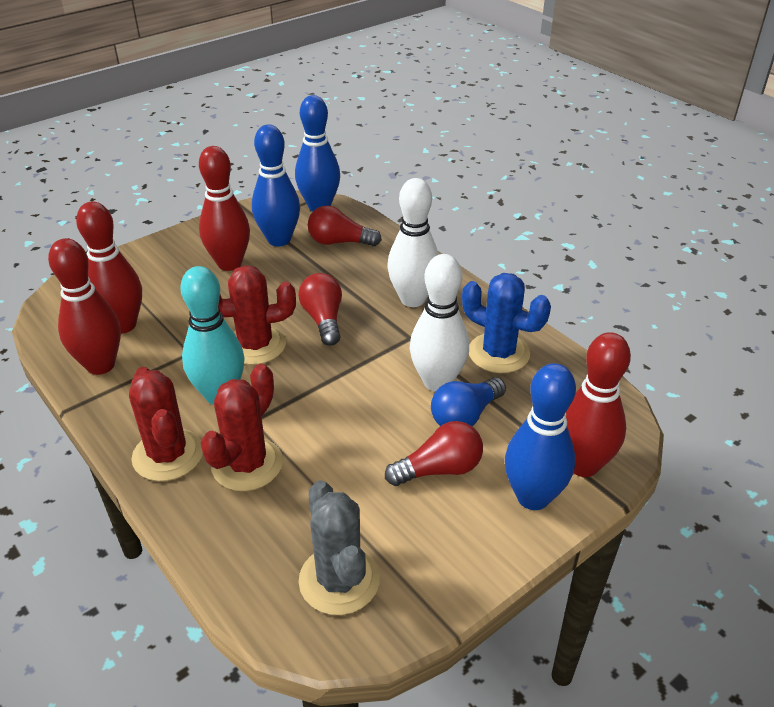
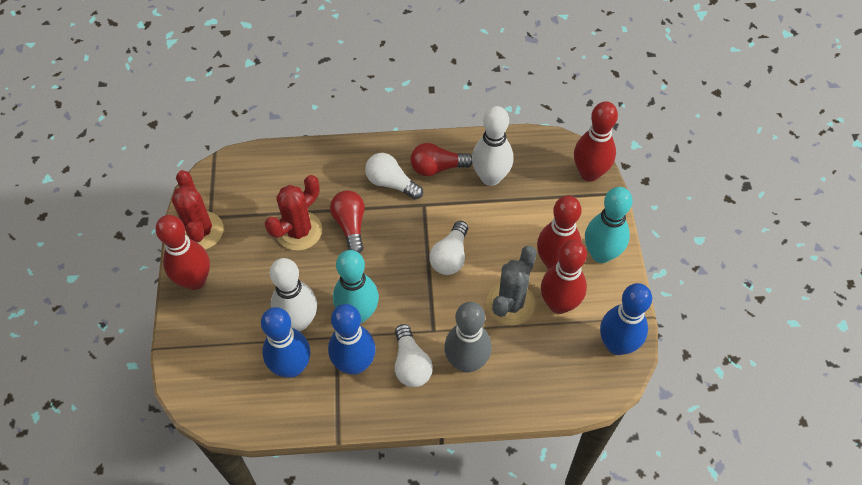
blue cactus: [462,273,551,373] = 1 -> none = 0
blue light bulb: [431,377,506,426] = 1 -> none = 0
grey bowling pin: none = 0 -> [444,302,492,373] = 1
red cactus: [129,367,203,481] [201,364,283,491] [218,265,296,365] = 3 -> [172,170,224,249] [265,175,322,251] = 2
red light bulb: [298,273,342,346] [308,206,382,246] [385,421,483,486] = 3 -> [330,191,365,253] [411,143,473,176] = 2
turquoise bowling pin: [180,266,245,405] = 1 -> [333,250,379,323] [585,187,633,263] = 2
white light bulb: none = 0 -> [365,153,423,200] [395,324,433,387] [429,221,468,275] = 3

